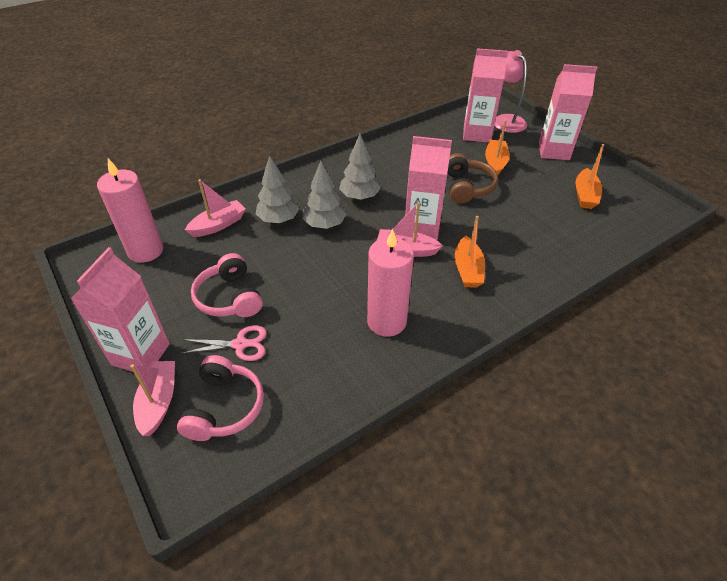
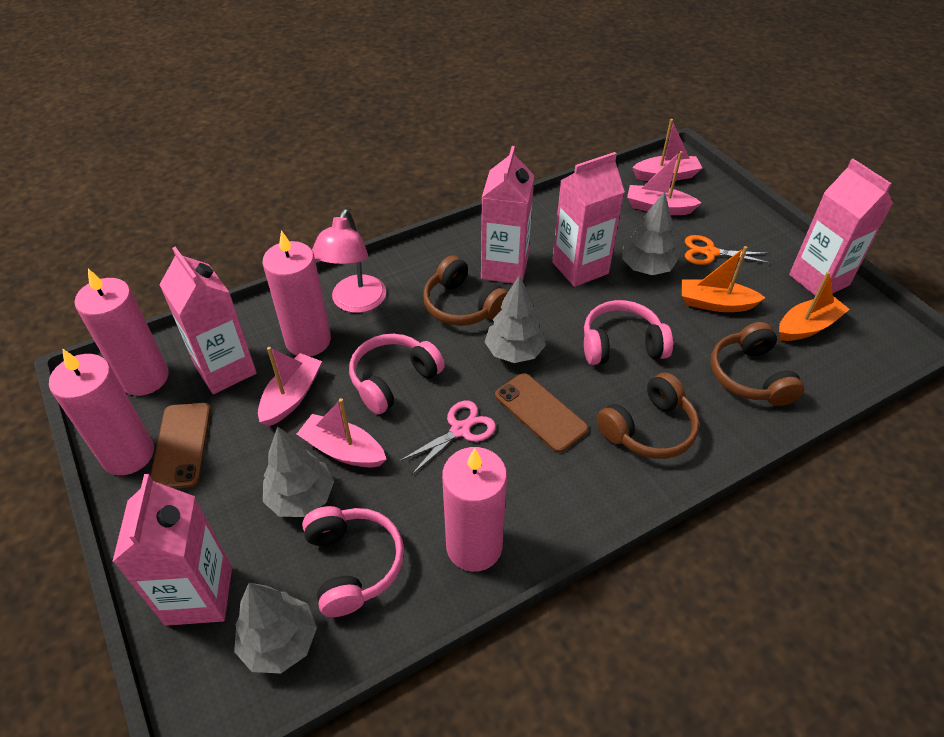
brown headphones: [447,153,498,203] = 1 -> [423,255,508,326] [597,372,699,459] [710,322,805,406] = 3
brown phone: none = 0 -> [150,403,211,489] [495,373,589,453] = 2
grey tree: [256,155,299,223] [302,161,347,229] [339,134,381,200] = 3 -> [234,583,317,674] [263,427,334,517] [485,275,546,363] [622,191,678,275] = 4
orange boat: [455,216,485,287] [485,120,510,175] [575,144,604,209] = 3 -> [682,246,765,312] [779,271,850,341] = 2
orange scissors: none = 0 -> [685,235,770,265] = 1
pink boat: [130,361,175,436] [185,179,246,237] [377,202,443,257] = 3 -> [258,347,322,426] [297,398,386,468] [627,151,701,215] [632,119,702,181] = 4
pink candle: [97,158,163,263] [367,229,414,337] = 2 -> [49,348,154,475] [75,269,169,396] [263,230,331,357] [442,447,507,572] = 4
pink carton: [71,247,170,372] [405,136,452,240] [463,48,508,143] [539,64,598,160] = 4 -> [112,474,232,626] [159,246,257,394] [481,146,534,284] [552,152,625,287] [789,159,893,296] = 5
pink headphones: [177,355,264,441] [191,253,263,317] = 2 -> [302,506,404,617] [349,334,445,414] [584,300,673,365] = 3

